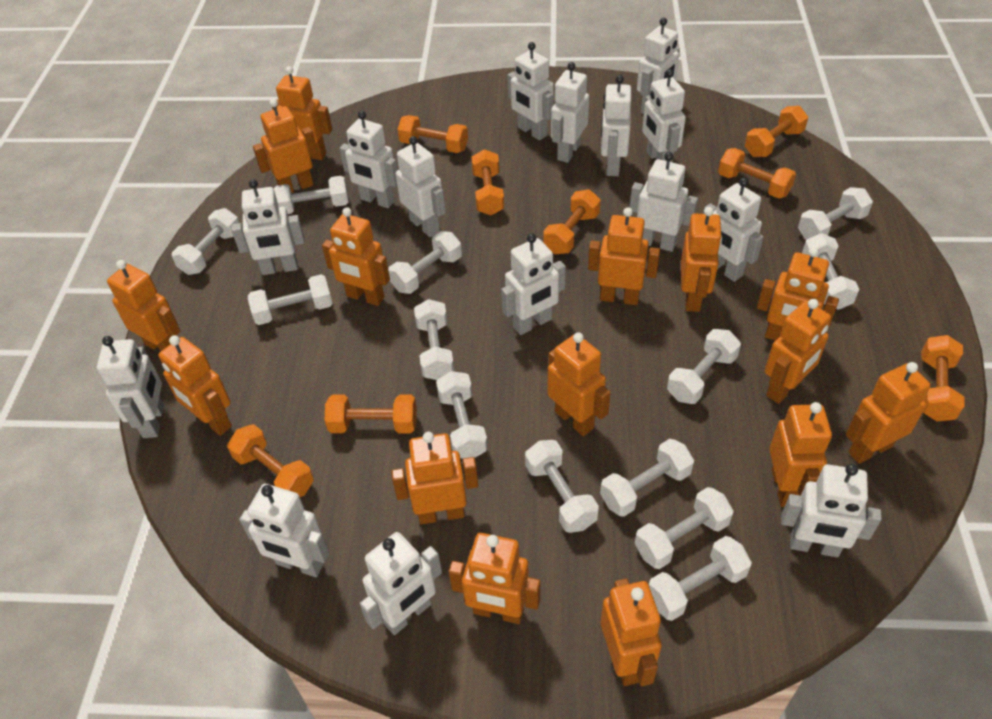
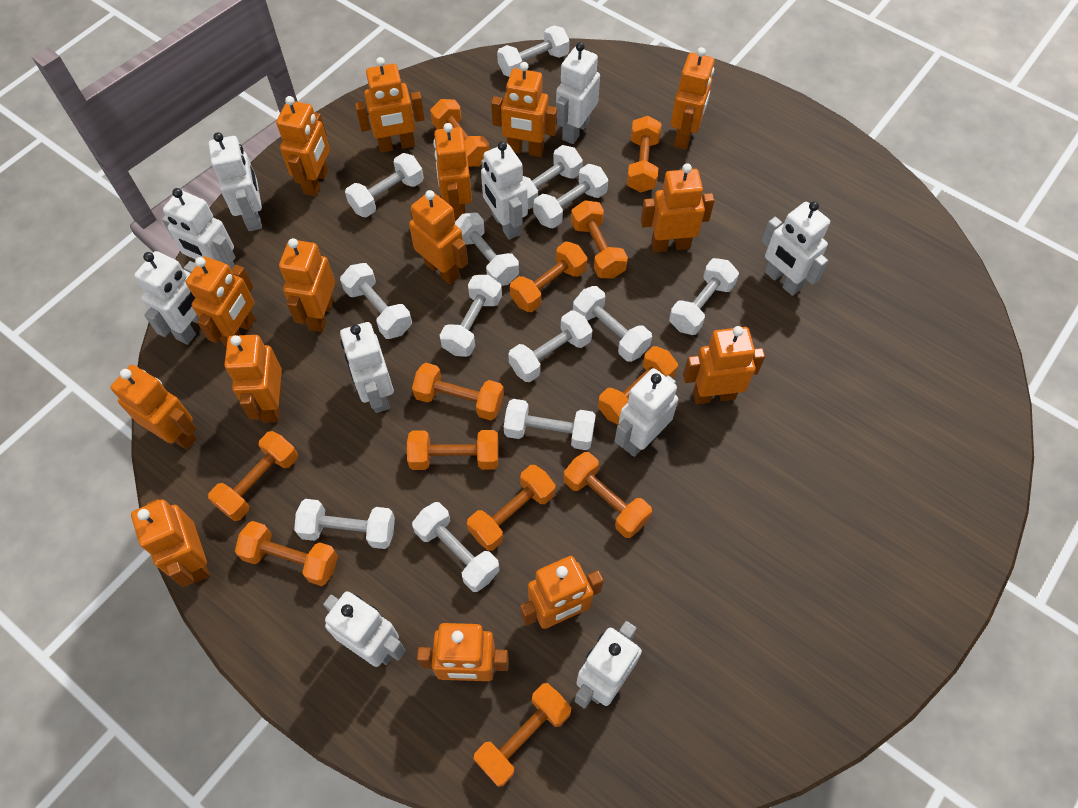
orange dumbbell: [227,424,314,497] [324,394,417,434] [397,115,468,153] [471,149,504,215] [543,189,601,254] [718,148,796,198] [745,106,808,157] [921,335,965,421] = 8 -> [208,431,298,521] [235,521,338,586] [407,430,499,470] [412,363,504,420] [430,99,489,167] [467,465,556,551] [474,683,571,787] [510,241,587,312] [564,452,652,538] [571,201,628,279] [598,346,678,425] [627,116,662,192] = 12
white robot: [97,336,164,438] [232,179,305,275] [239,484,329,577] [339,111,397,208] [360,532,442,635] [396,136,446,237] [501,233,566,335] [508,42,554,140] [551,62,589,163] [601,75,631,176] [630,152,698,252] [637,18,680,114] [642,69,686,162] [703,178,763,282] [781,464,882,557] = 15 -> [134,251,199,345] [162,188,235,270] [209,132,262,231] [323,591,406,667] [340,322,394,413] [481,141,528,240] [556,42,600,144] [575,621,642,709] [615,368,678,457] [762,201,830,296] = 10

